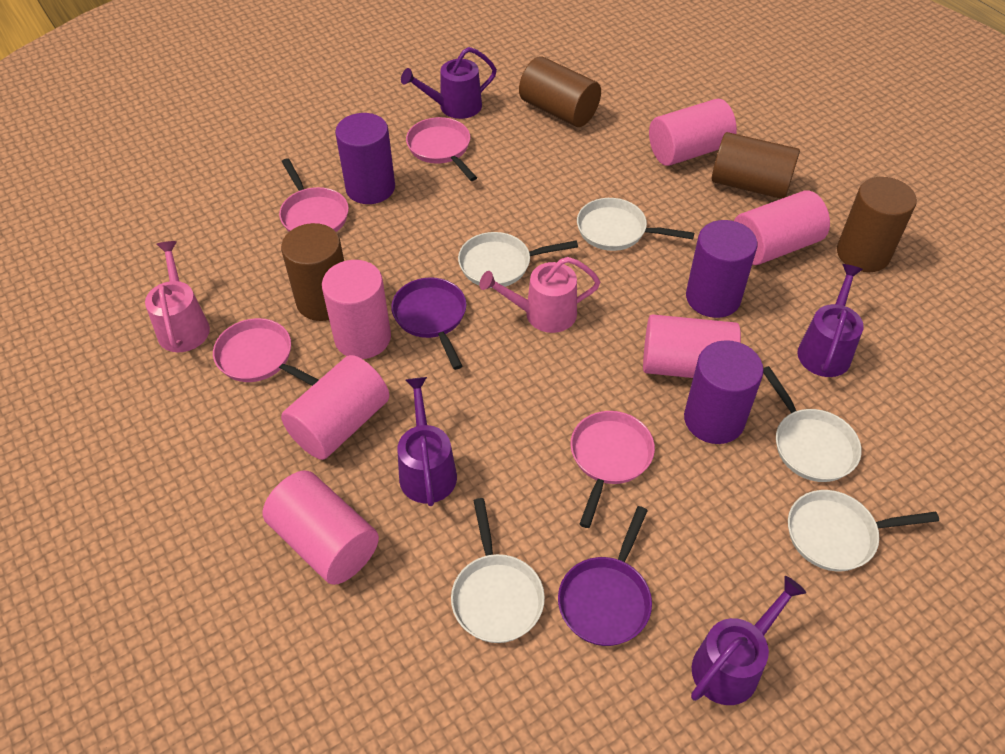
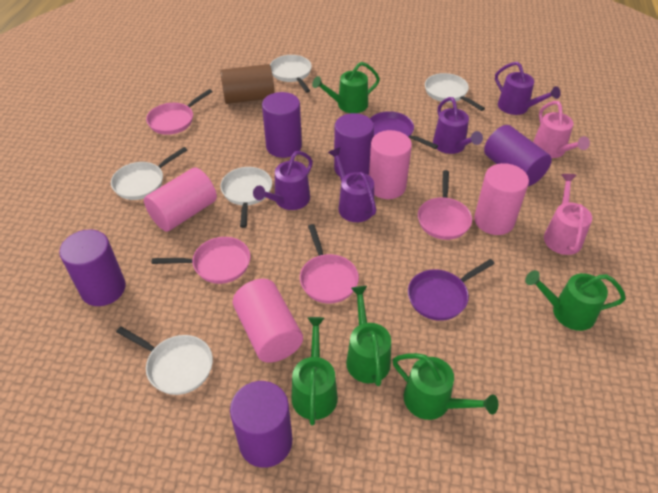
brown cylinder: [281,223,344,321] [519,56,601,127] [712,132,800,199] [837,177,917,272] = 4 -> [220,64,275,104] = 1
green watering can: none = 0 -> [292,317,338,426] [312,62,380,113] [346,286,391,386] [392,353,498,420] [525,270,626,331] = 5
pink cylinder: [262,471,379,585] [281,355,389,460] [322,260,391,359] [643,314,741,378] [649,99,737,166] [734,190,830,265] = 6 -> [144,167,217,232] [233,279,303,363] [369,130,412,199] [474,163,529,235] = 4
purple cylinder: [335,113,395,204] [684,340,764,444] [686,220,757,318] = 3 -> [59,229,126,306] [230,381,292,468] [262,92,302,158] [334,113,374,177] [484,125,552,186] = 5

